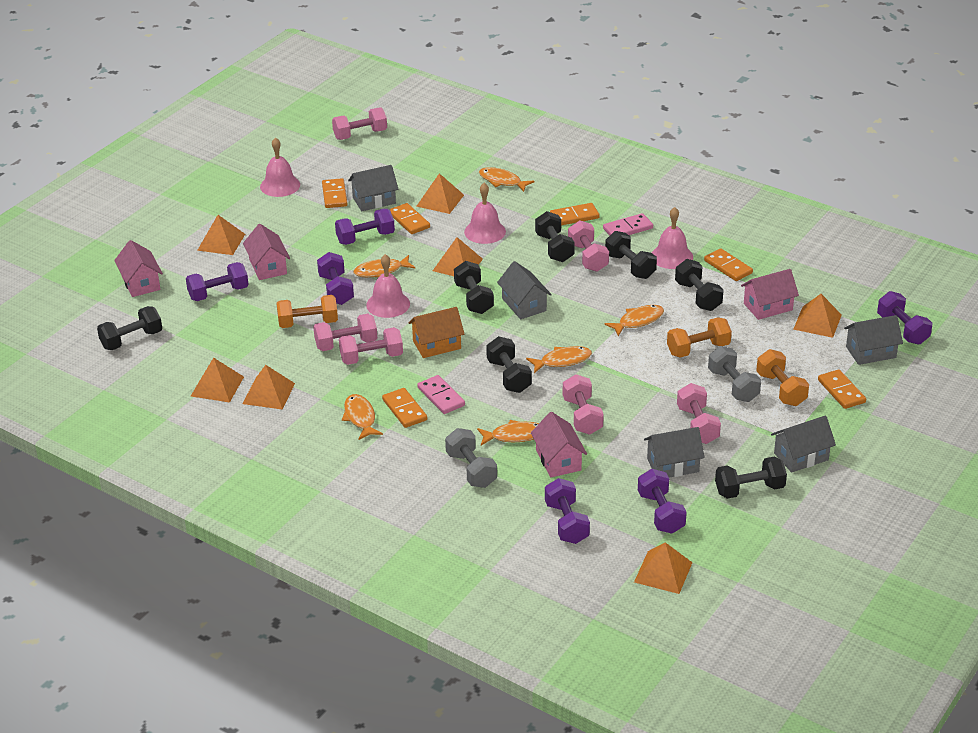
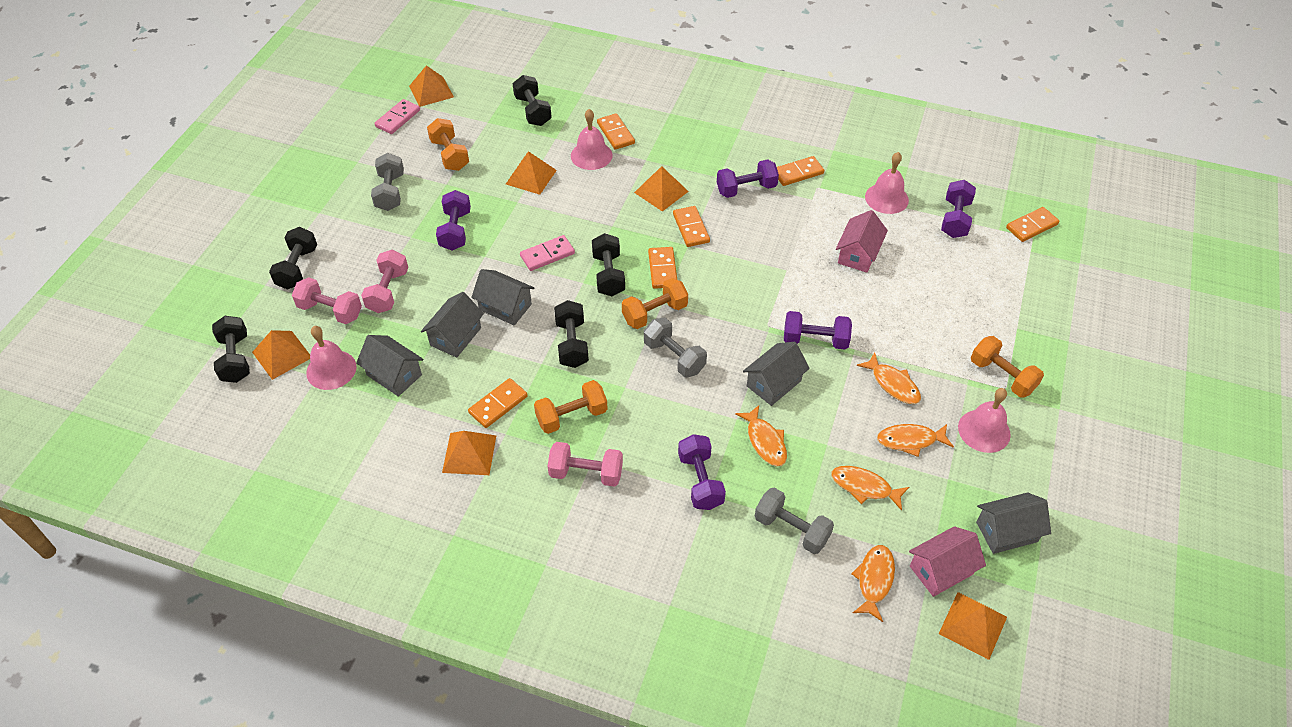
black dumbbell: [97,306,162,350] [454,261,494,314] [486,336,532,393] [535,211,575,262] [605,231,657,279] [675,259,724,311] [715,457,787,499] = 7 -> [212,316,250,383] [269,227,317,290] [513,75,552,126] [554,300,589,368] [592,233,625,296] = 5
grey dumbbell: [445,428,497,488] [708,346,761,402] = 2 -> [371,153,404,211] [644,317,707,378] [755,488,834,554] = 3
orange dumbbell: [276,295,338,328] [667,317,732,358] [756,349,809,406] = 3 -> [427,118,469,171] [534,380,608,434] [622,278,688,329] [971,336,1044,398] = 4
orange fish: [342,394,383,440] [353,255,416,277] [477,420,539,446] [479,167,534,192] [526,346,592,373] [604,305,664,336] = 6 -> [735,405,787,467] [831,466,909,511] [851,545,895,622] [857,352,921,404] [877,424,954,457] = 5
orange house: [408,307,464,358] = 1 -> none = 0
orange pyramid: [191,358,244,402] [197,215,245,255] [243,365,295,410] [416,173,464,214] [433,237,483,276] [634,542,693,594] [793,294,842,338] = 7 -> [252,330,310,380] [409,66,454,107] [442,431,496,475] [506,151,557,195] [634,166,689,212] [939,592,1007,660] = 6
pink dumbbell: [313,314,377,351] [332,107,387,140] [339,327,403,365] [563,374,604,435] [568,221,609,272] [677,383,721,444] = 6 -> [292,277,362,324] [361,249,408,313] [548,442,623,487] = 3
pink house: [114,240,163,297] [243,224,290,280] [531,412,587,477] [741,269,799,320] = 4 -> [836,210,888,273] [909,526,986,597] = 2
purple dumbbell: [186,262,249,301] [317,252,354,305] [335,209,395,245] [545,478,590,544] [638,469,687,534] [877,291,932,345] = 6 -> [436,190,471,250] [678,434,726,510] [717,159,779,198] [784,311,852,350] [941,180,976,238] = 5

